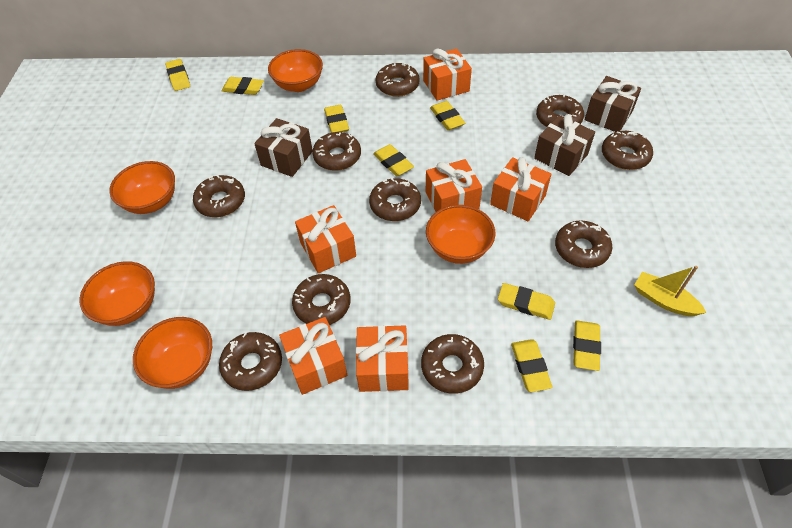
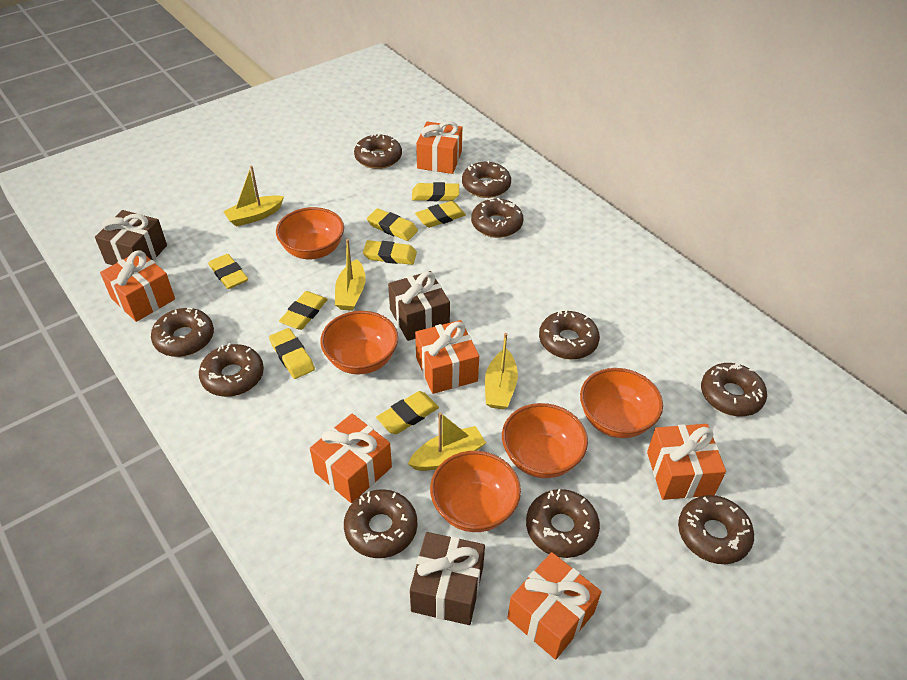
yellow boat: [634,266,707,316] = 1 -> [223,166,284,227] [335,239,366,311] [408,412,486,471] [485,333,518,409] = 4

